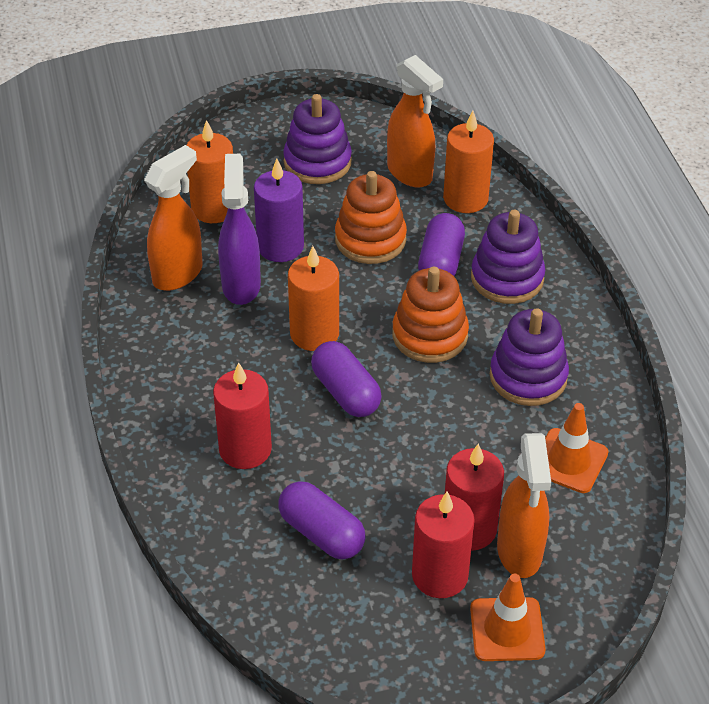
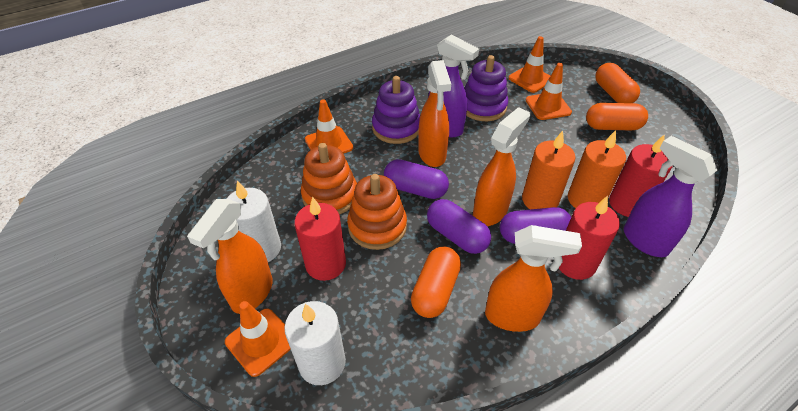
orange candle: [186,120,233,223] [288,246,339,351] [443,111,494,213] = 3 -> [522,131,576,209] [568,130,626,208] = 2
orange capsule: none = 0 -> [411,247,461,318] [586,103,648,131] [595,63,640,103] = 3
orange spray bottle: [144,145,203,291] [387,55,443,188] [497,433,551,578] = 3 -> [187,199,273,314] [418,60,451,167] [473,107,530,226] [485,225,582,332] = 4
orange traffic cone: [470,574,546,661] [545,403,609,493] = 2 -> [225,301,291,377] [305,99,353,154] [508,36,550,93] [526,63,572,120] = 4
purple candle: [254,159,304,262] = 1 -> none = 0
purple spray bottle: [218,154,261,305] = 1 -> [428,35,479,137] [624,136,717,257] = 2
purple stacking toy: [283,94,352,184] [471,210,545,304] [490,308,569,406] = 3 -> [372,76,420,144] [464,55,508,121] = 2
white candle: none = 0 -> [226,181,281,262] [284,301,346,385] = 2

